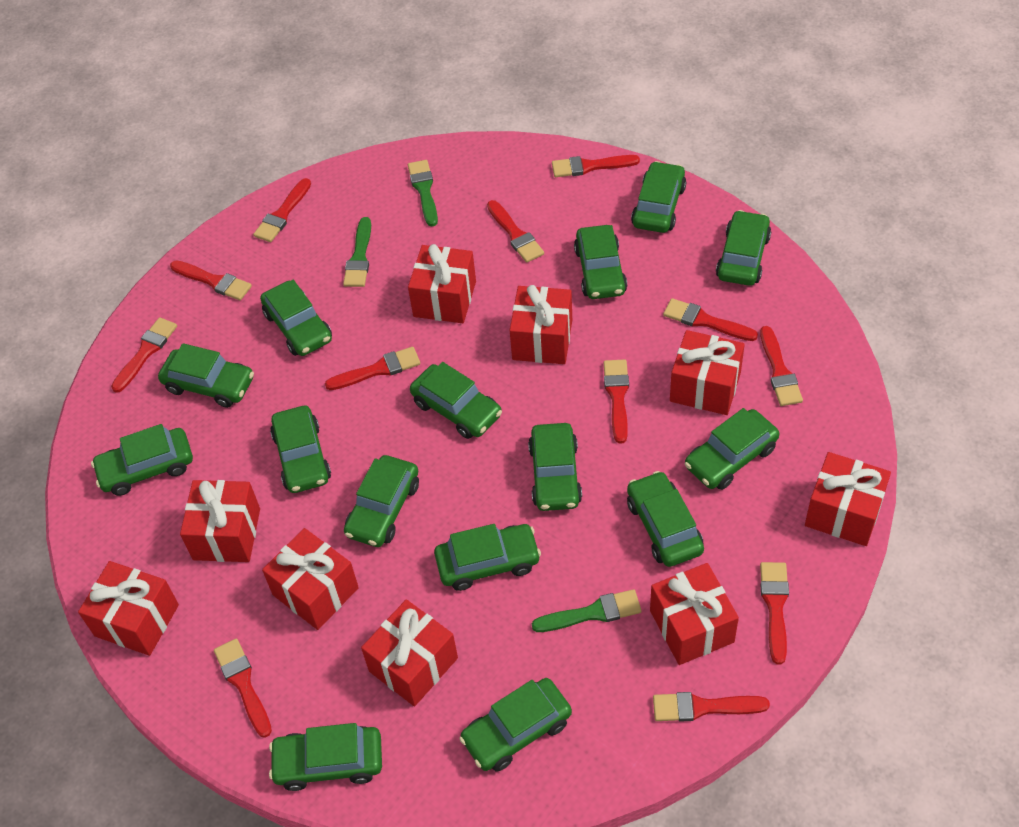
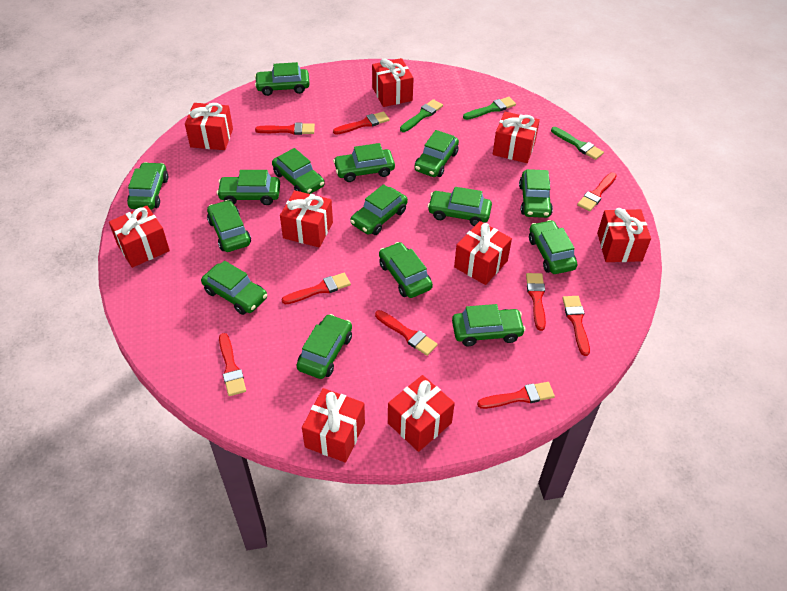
red brush: [111,317,177,393] [170,260,252,300] [214,638,272,738] [253,178,311,242] [325,347,420,390] [487,200,544,263] [552,155,640,177] [604,359,629,443] [653,692,770,722] [663,298,758,341] [760,326,803,406] [760,562,789,664] = 12 -> [219,333,246,396] [255,123,315,135] [282,273,351,305] [333,111,389,135] [375,310,438,356] [477,382,555,409] [526,273,546,331] [562,296,590,356] [577,173,617,211] = 9

